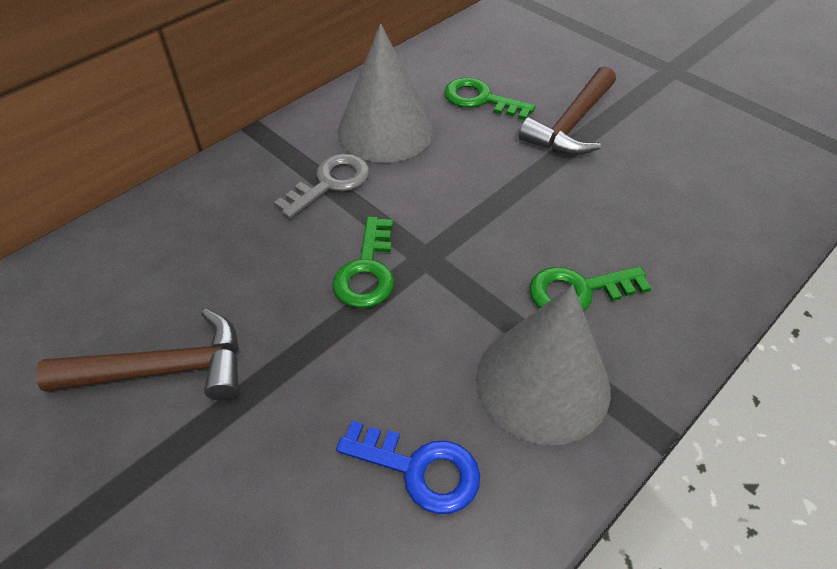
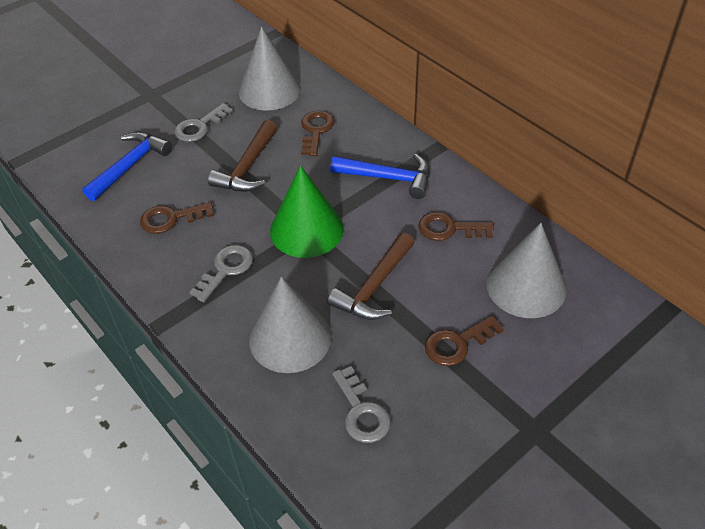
blue hammer: none = 0 -> [82,132,172,201] [330,154,430,199] = 2
blue key: [336,420,480,514] = 1 -> none = 0
brown key: none = 0 -> [140,202,213,234] [301,111,335,156] [418,212,494,241] [425,315,504,366] = 4
green cone: none = 0 -> [270,166,344,258] = 1
green key: [332,216,394,308] [444,78,535,120] [530,267,651,311] = 3 -> none = 0
grey cone: [338,24,434,163] [476,285,611,445] = 2 -> [239,26,301,111] [249,276,332,373] [486,223,567,318] = 3
grey key: [274,154,369,218] = 1 -> [174,103,233,142] [189,245,253,302] [332,366,391,443] = 3

